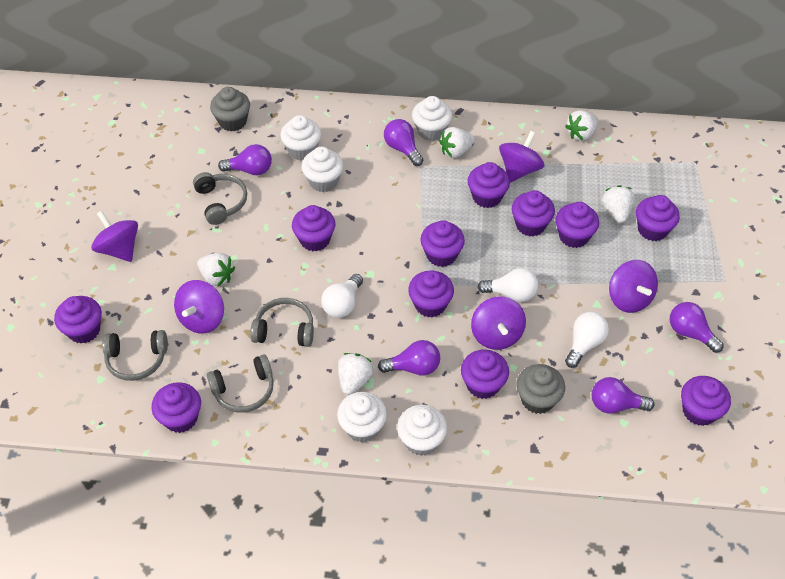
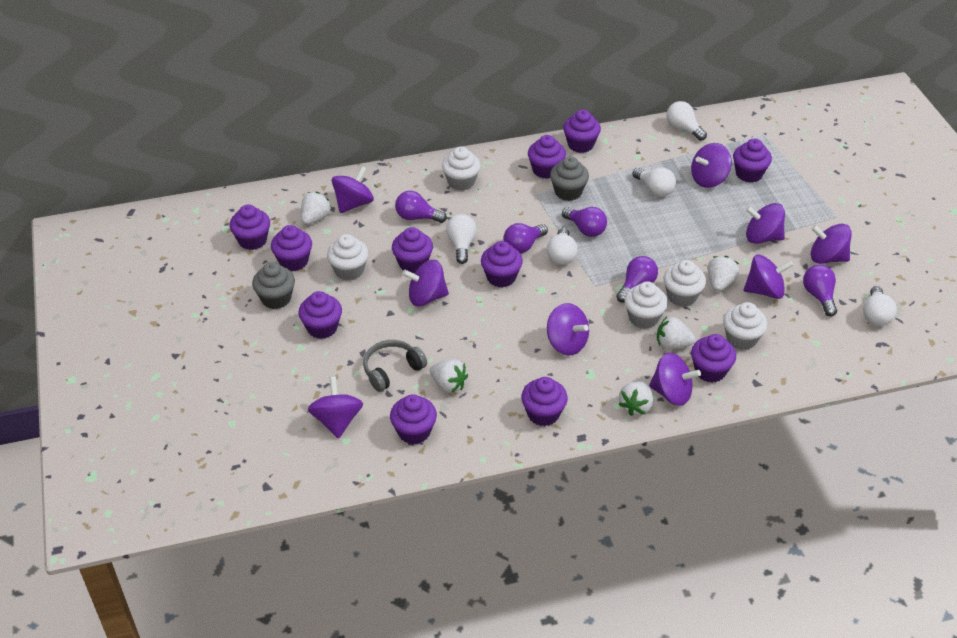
grey headphones: [102,330,168,381] [193,172,247,225] [207,354,274,413] [250,298,314,347] = 4 -> [363,340,427,392] = 1
purple spinning top: [91,211,138,262] [174,280,224,333] [471,296,526,350] [499,131,544,182] [609,260,658,313] = 5 -> [308,377,363,439] [332,166,374,213] [402,260,449,306] [547,303,589,355] [649,353,701,406] [691,143,732,188] [744,255,794,299] [745,203,785,244] [811,224,852,264] = 9
white light bulb: [321,274,363,318] [478,268,538,302] [565,312,609,368] = 3 -> [446,214,477,264] [547,228,578,265] [632,167,676,197] [666,101,707,141] [863,286,897,326] = 5

